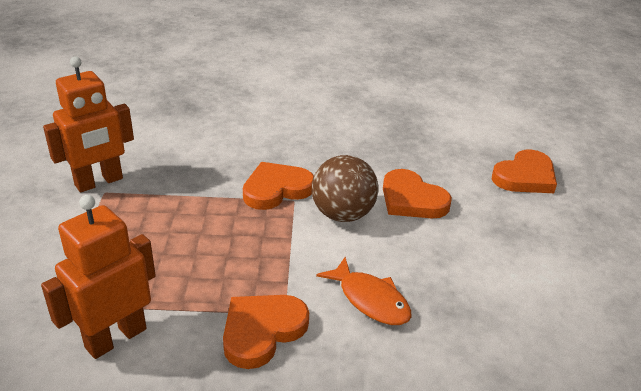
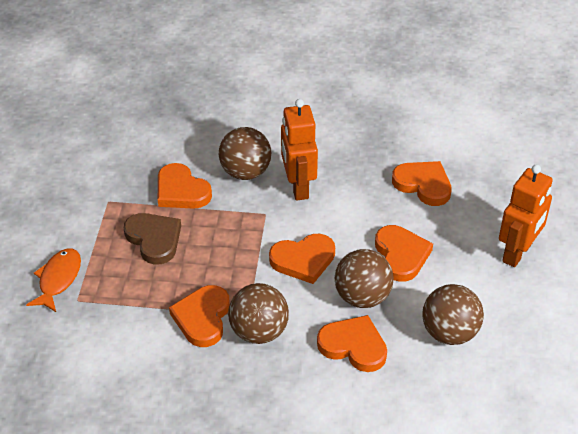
brown ball: [312,155,379,222] = 1 -> [219,127,271,180] [228,283,289,344] [334,249,394,308] [422,284,484,345] = 4
brown heart: none = 0 -> [124,213,181,265] = 1
orange heart: [223,295,309,369] [243,162,314,210] [383,169,452,218] [492,150,557,193] = 4 -> [158,163,212,209] [169,285,230,347] [269,234,335,284] [317,315,387,372] [375,225,433,282] [392,161,452,206] = 6

